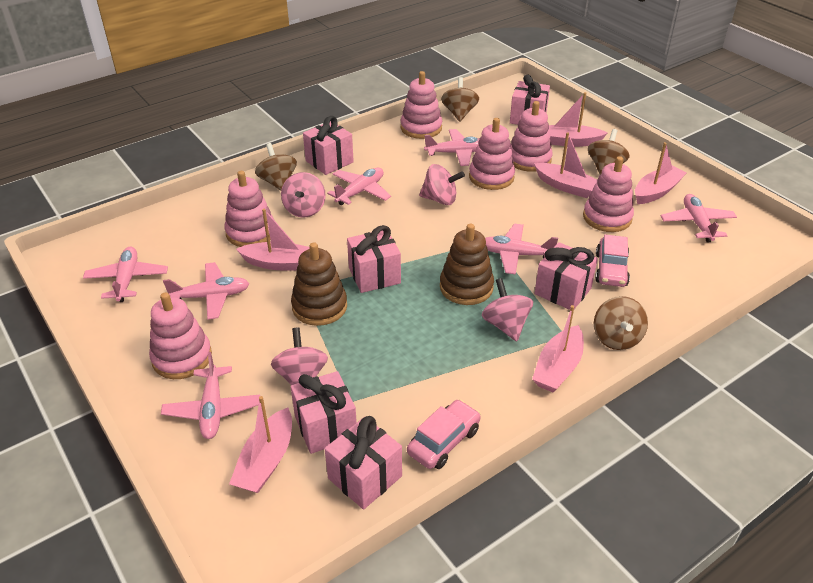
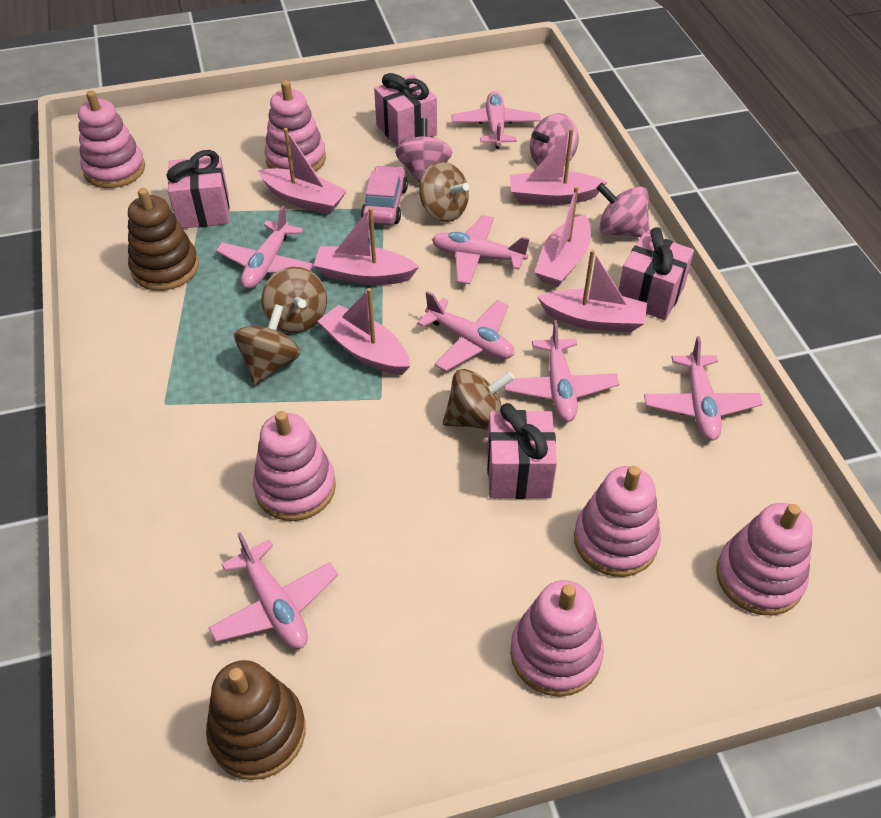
pink car: [407,399,481,469] [595,235,630,287] = 2 -> [361,165,408,225] = 1
pink gift: [291,371,357,454] [303,116,354,175] [325,416,402,510] [347,225,401,293] [510,74,550,125] [534,242,598,310] = 6 -> [166,150,230,228] [374,73,437,147] [487,403,557,499] [619,227,694,320] = 4
pink spinning top: [271,327,328,385] [281,172,326,218] [419,164,465,205] [482,278,533,341] = 4 -> [395,118,452,184] [530,113,579,166] [597,183,650,237] = 3

